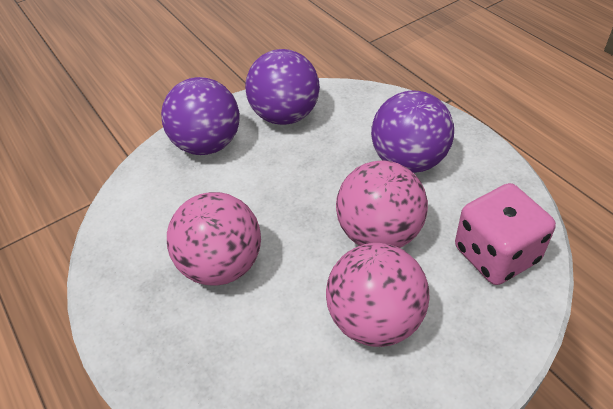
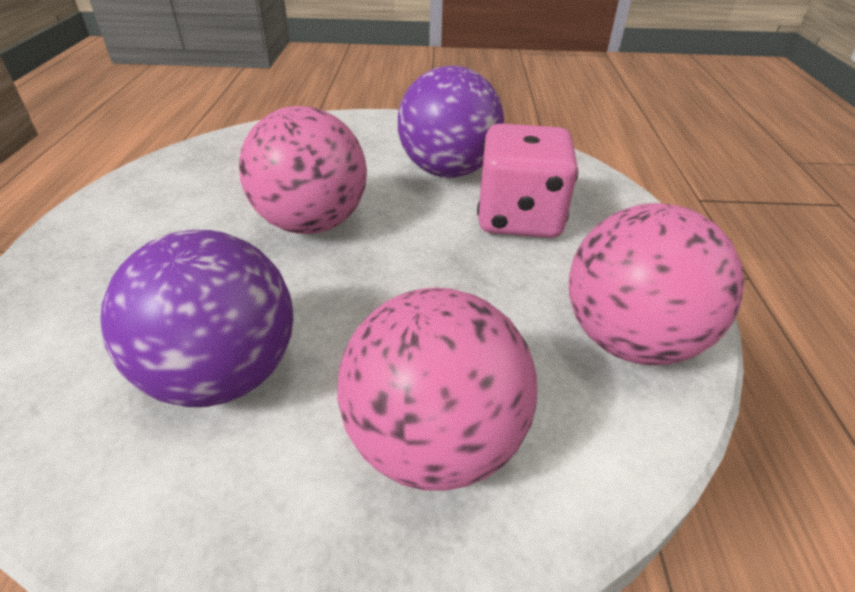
purple ball: [161,77,239,155] [245,49,320,125] [371,90,454,173] = 3 -> [100,230,293,407] [398,66,504,178] = 2

